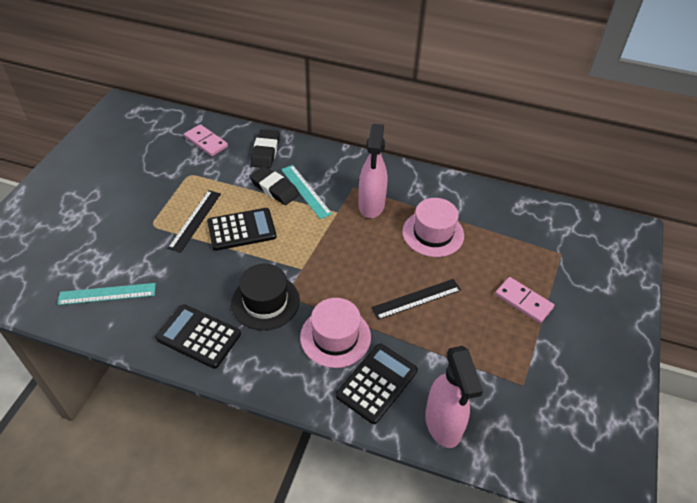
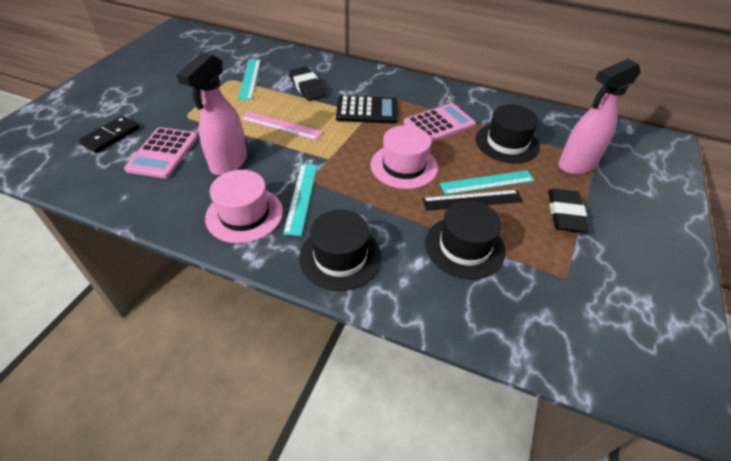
black calculator: [155,304,241,369] [207,208,277,251] [336,344,418,424] = 3 -> [336,95,398,124] = 1
black domino: none = 0 -> [79,116,139,153] = 1
black hat: [231,264,300,330] = 1 -> [299,210,382,291] [425,201,506,279] [476,104,540,164] = 3
black ruler: [168,190,221,252] [371,279,461,320] = 2 -> [422,190,523,211] = 1
pink calculator: none = 0 -> [124,127,198,178] [404,103,476,142] = 2
pink domino: [184,124,228,156] [495,277,554,323] = 2 -> none = 0
pink ruler: none = 0 -> [240,111,323,140] = 1
turquoise ruler: [57,283,156,305] [281,165,332,219] = 2 -> [238,60,261,100] [283,164,317,236] [440,170,535,195] = 3

